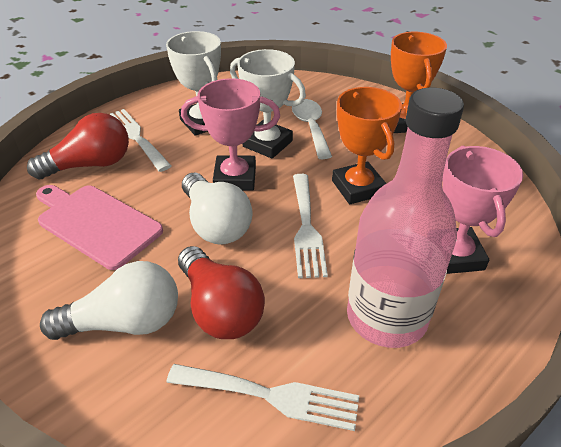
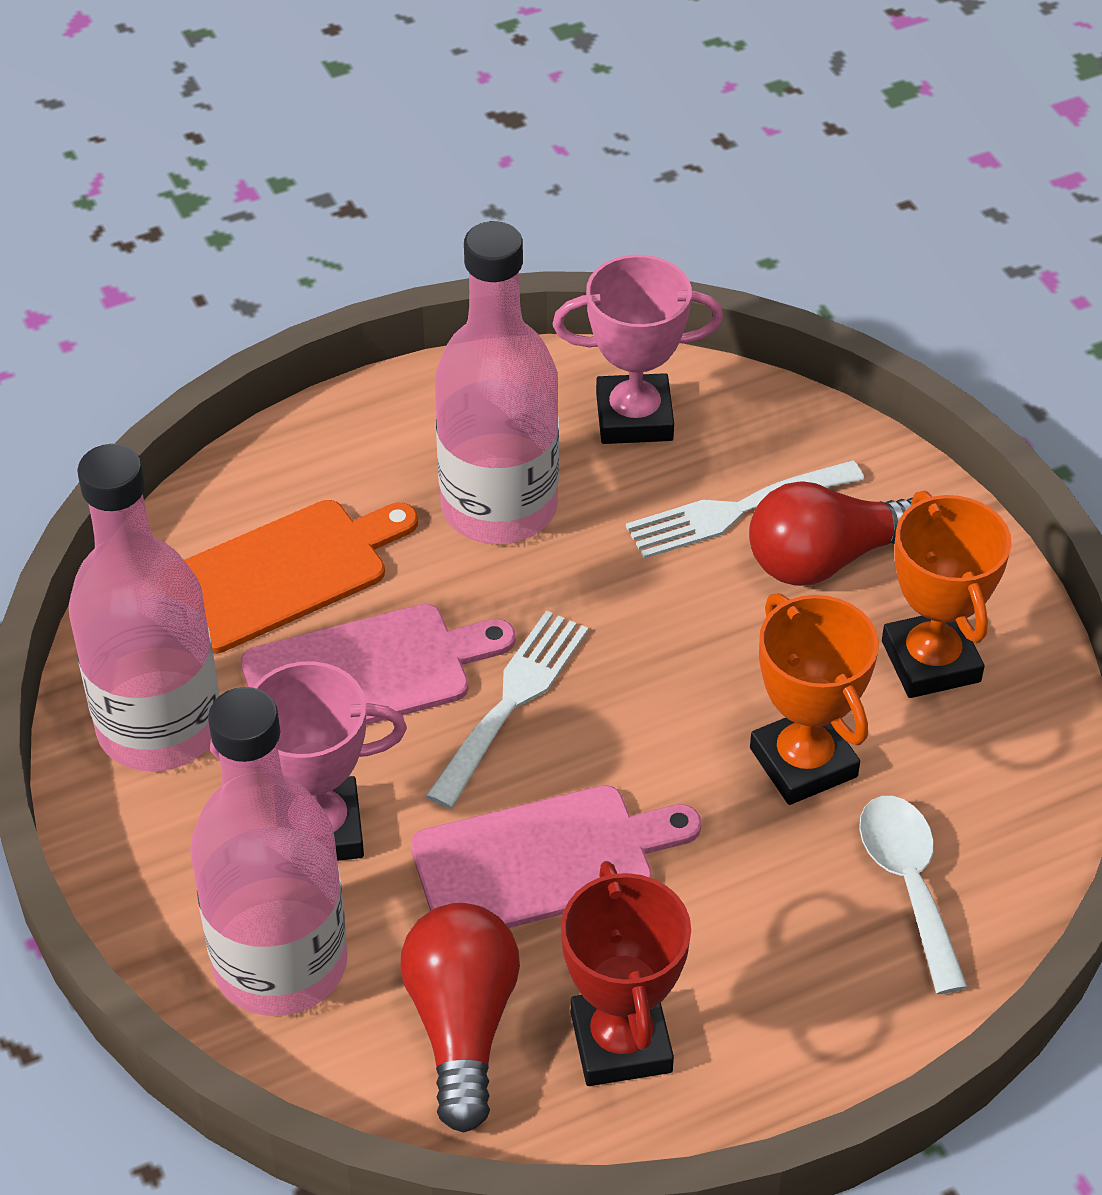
orange cutting board: none = 0 -> [184,500,418,654] = 1
pink bottle: [347,88,464,348] = 1 -> [68,444,219,771] [190,687,348,1016] [435,221,559,544] = 3
pink cutting board: [36,185,163,270] = 1 -> [241,604,516,725] [411,785,702,928] = 2
red trophy: none = 0 -> [561,861,691,1086] = 1
white fork: [110,109,171,172] [166,364,359,431] [293,174,328,278] = 3 -> [426,611,588,809] [626,460,864,559] = 2
white light bulb: [40,261,178,340] [182,173,253,245] = 2 -> none = 0
white trophy: [166,31,221,136] [230,49,306,159] = 2 -> none = 0

